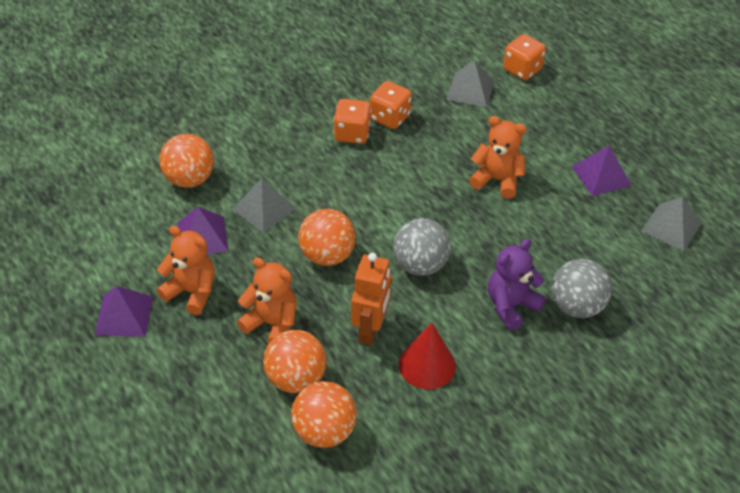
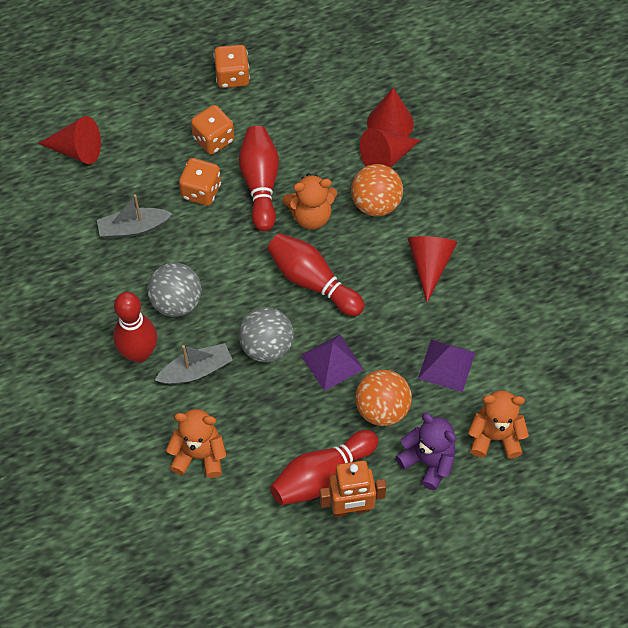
grey boat: none = 0 -> [97,194,173,239] [155,343,233,385] = 2
grey pyramid: [232,179,296,233] [446,60,494,107] [641,197,702,252] = 3 -> none = 0
orange ball: [159,134,214,188] [263,330,327,393] [291,381,357,448] [298,209,356,266] = 4 -> [351,164,403,217] [355,370,412,426] = 2
purple pyramid: [95,286,153,337] [177,207,229,254] [571,146,632,196] = 3 -> [301,334,364,391] [418,339,475,392] = 2
red bowling pin: none = 0 -> [113,292,157,363] [239,126,279,231] [267,233,364,316] [270,430,378,505] = 4
red cone: [399,323,456,389] = 1 -> [38,116,101,164] [360,128,420,168] [367,88,414,137] [408,236,457,303] = 4

